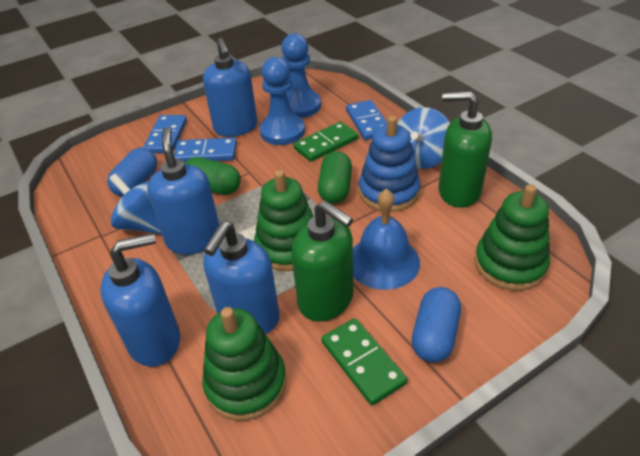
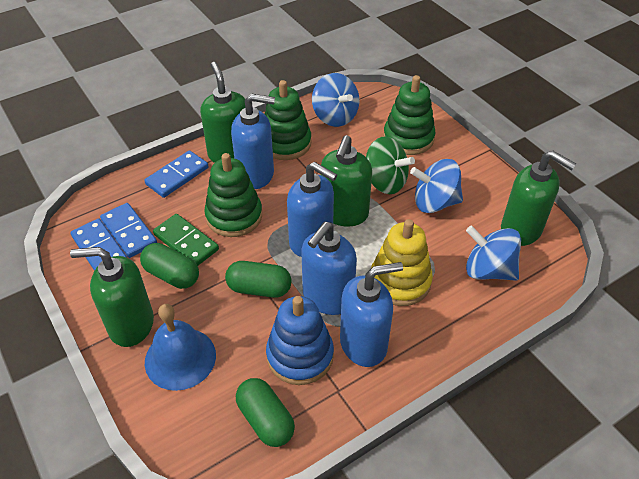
blue capsule: [107,147,157,197] [412,287,461,363] = 2 -> none = 0
blue pawn: [260,57,305,145] [281,33,321,118] = 2 -> none = 0
blue spinning top: [109,173,162,235] [397,107,450,169] = 2 -> [312,73,359,127] [410,159,463,213] [466,226,521,281] = 3
green capsule: [185,157,241,195] [318,151,352,204] = 2 -> [140,243,199,289] [225,261,292,298] [236,378,295,447] = 3
green domino: [294,122,358,162] [321,318,407,405] = 2 -> [153,214,219,266] = 1
green soap dispenser: [291,201,353,322] [439,91,492,208] = 2 -> [70,247,154,347] [200,62,245,163] [321,135,372,227] [501,151,576,246] = 4
green spinning top: none = 0 -> [366,137,415,194] = 1
yellow stacking toy: none = 0 -> [371,219,433,306] = 1

